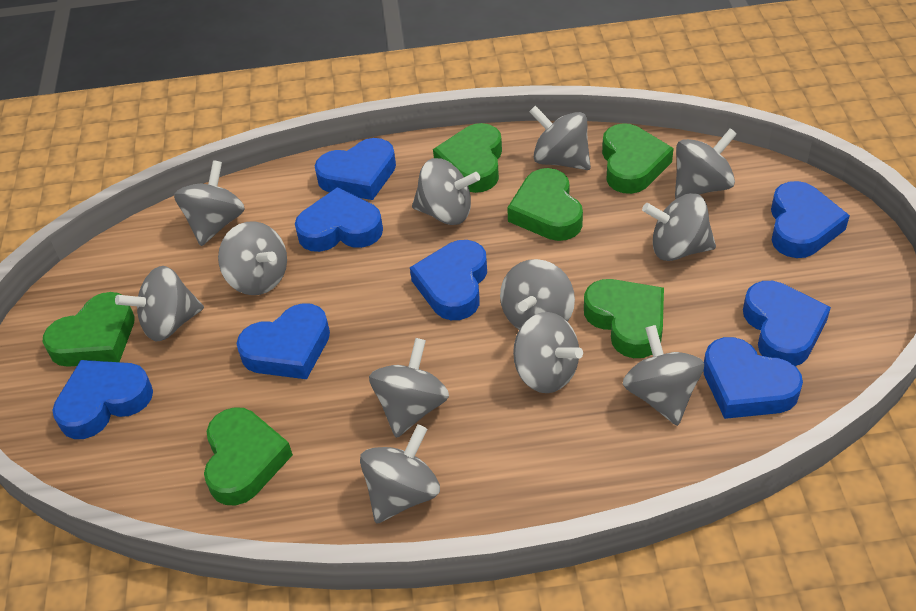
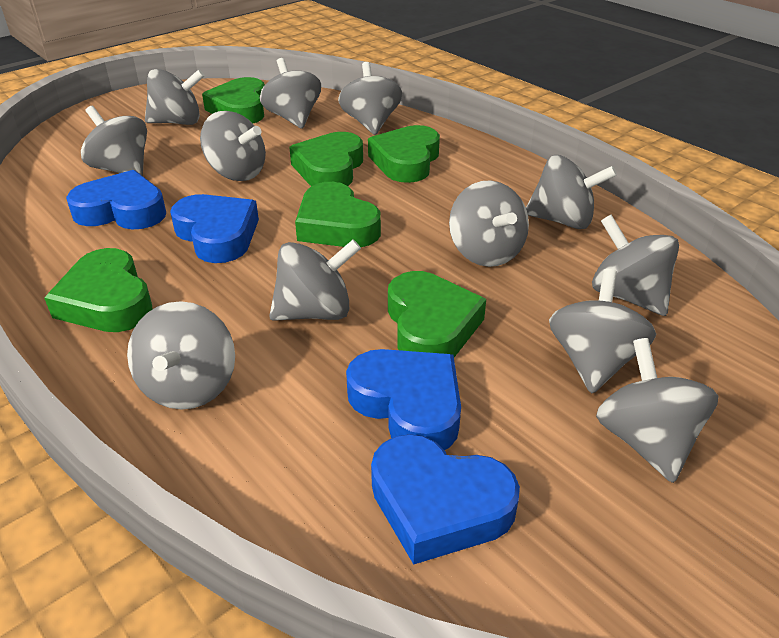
blue heart: [52,360,153,439] [237,303,330,379] [295,187,383,252] [315,138,396,200] [410,240,487,320] [703,337,803,419] [743,281,831,366] [771,181,850,258] = 8 -> [66,170,166,229] [170,194,259,263] [346,349,461,450] [371,434,520,565] = 4

